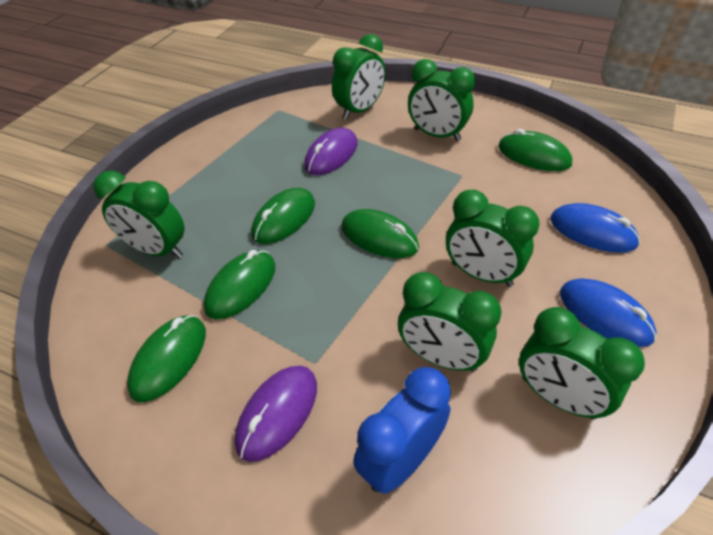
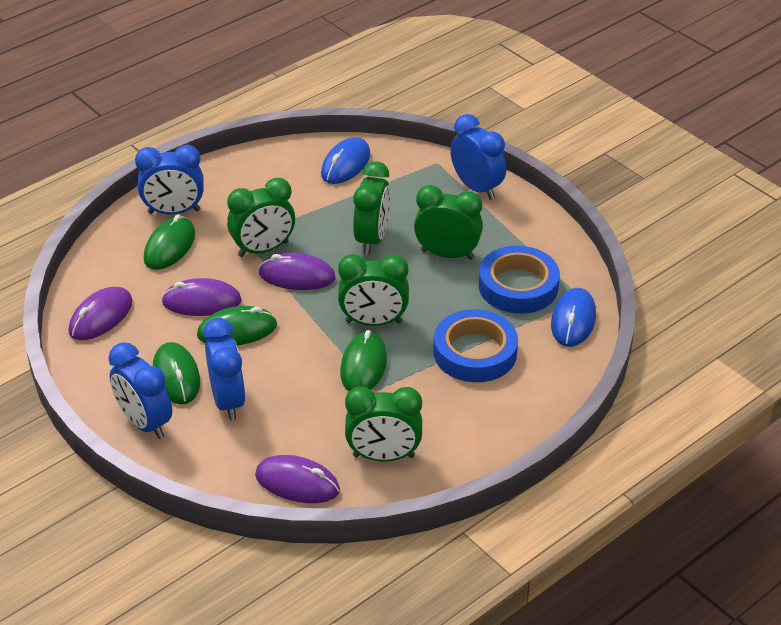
blue clock: [353,367,451,494] = 1 -> [108,342,172,439] [135,145,204,214] [203,318,246,420] [450,114,506,200] = 4
blue tape: none = 0 -> [433,309,518,382] [479,246,560,314] = 2
green clock: [93,171,184,258] [332,34,386,120] [398,272,502,372] [408,59,475,141] [446,190,540,287] [519,307,645,420] = 6 -> [227,178,295,257] [338,254,409,326] [345,386,422,462] [353,161,390,254] [414,185,483,260] = 5
green mouse: [127,315,206,403] [204,250,275,319] [251,188,315,244] [341,209,419,258] [498,129,572,171] = 5 -> [144,215,195,270] [153,342,200,404] [197,306,277,345] [340,330,387,391] = 4
purple mouse: [235,366,317,462] [304,128,358,175] = 2 -> [69,287,133,340] [161,278,242,316] [255,455,340,503] [258,253,336,290] = 4

